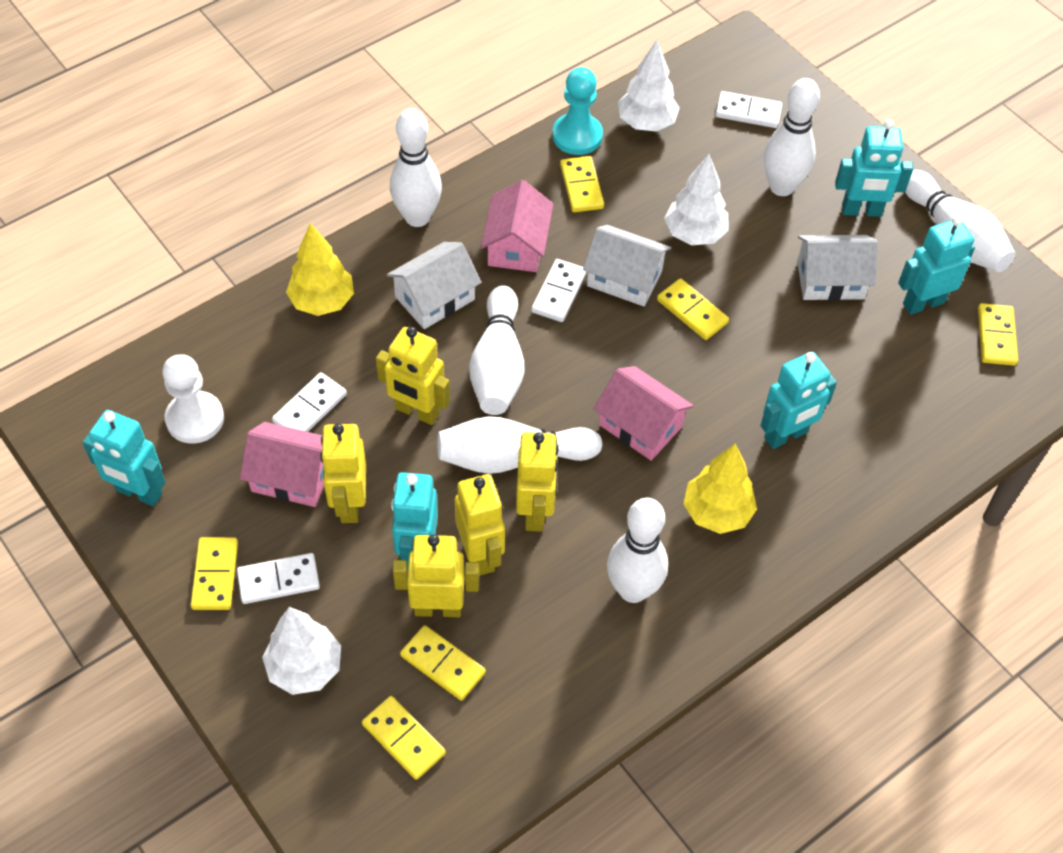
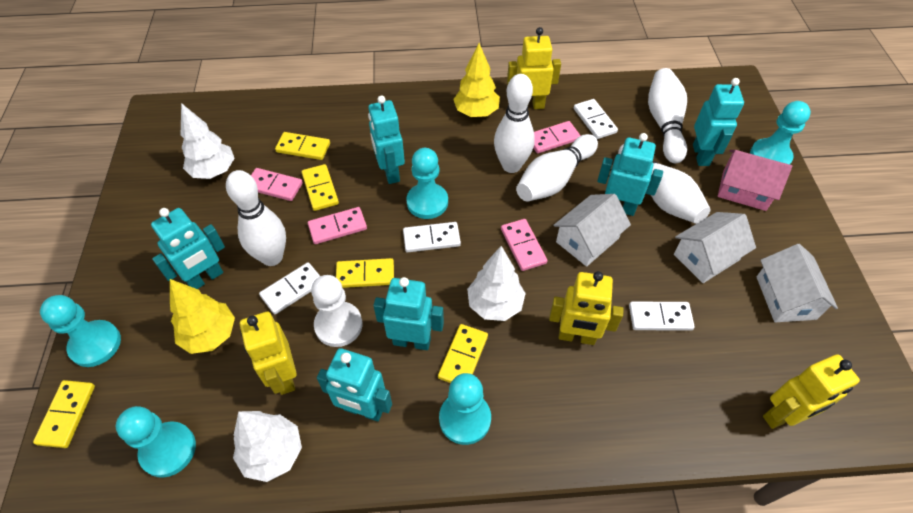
pink domino: none = 0 -> [251,168,303,201] [308,207,367,244] [501,219,547,271] [533,121,581,154] = 4
pink house: [240,422,324,507] [481,180,553,272] [594,366,694,461] = 3 -> [718,150,792,211] = 1
turquoise pawn: [552,67,603,155] = 1 -> [40,295,121,367] [116,406,196,478] [406,148,448,219] [439,373,491,445] [750,101,811,164] = 5
turquoise robot: [82,410,166,506] [391,472,438,570] [760,352,837,449] [835,120,913,217] [898,216,975,315] = 5 -> [151,208,225,289] [317,348,392,422] [368,95,405,184] [373,277,444,350] [597,133,663,216] [693,78,744,166] = 6
white bowling pin: [390,108,442,227] [437,416,603,474] [469,285,524,415] [607,498,668,603] [764,78,820,196] [905,170,1016,272] = 6 -> [226,170,286,266] [494,74,535,173] [516,134,598,202] [618,144,711,224] [648,68,687,163] = 5
yellow domino: [191,537,238,610] [362,696,446,780] [400,625,486,701] [560,156,604,212] [657,278,729,340] [978,303,1018,366] = 6 -> [33,380,95,448] [275,132,330,160] [301,164,339,211] [336,258,394,288] [438,324,488,383] = 5
yellow robot: [320,424,366,523] [376,327,450,425] [393,534,479,617] [455,474,505,576] [516,432,558,532] = 5 -> [240,312,297,395] [507,27,561,109] [549,271,624,345] [763,354,860,429] = 4

